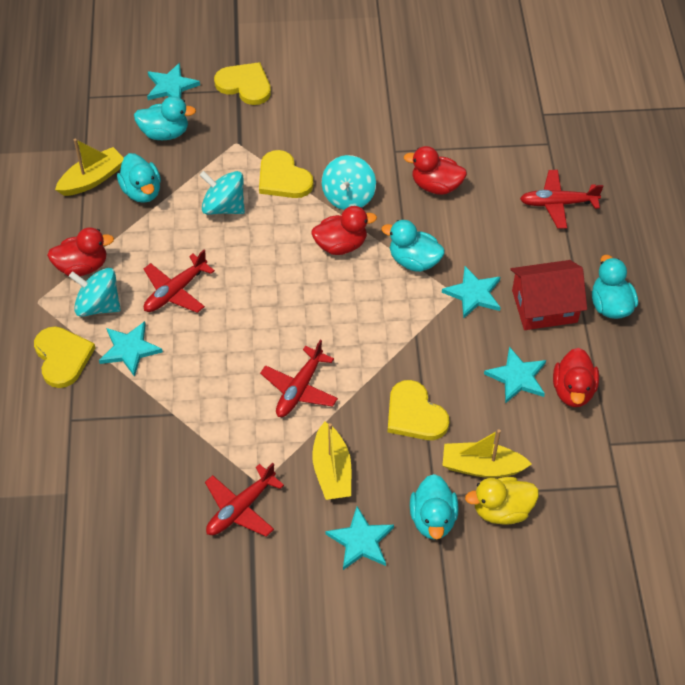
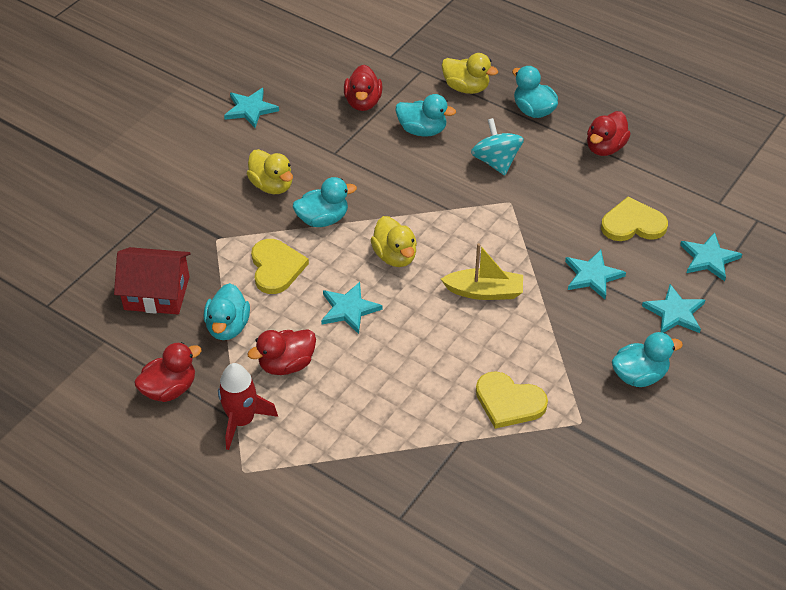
red plane: [144,250,215,313] [205,463,284,537] [260,340,338,417] [520,170,603,229] = 4 -> none = 0
red rocket: none = 0 -> [218,363,278,450] = 1
turquoise spinning top: [69,268,121,317] [200,171,245,215] [322,155,376,210] = 3 -> [471,118,524,175] = 1
yellow boat: [55,139,124,196] [312,422,351,500] [442,429,531,478] = 3 -> [441,243,523,300] = 1
yellow duck: [465,477,539,525] = 1 -> [247,149,293,194] [370,216,417,267] [442,53,498,94] = 3
yellow heart: [34,326,95,388] [214,62,271,105] [259,150,314,198] [388,380,449,440] = 4 -> [251,239,309,294] [476,371,548,429] [601,196,668,241] = 3

